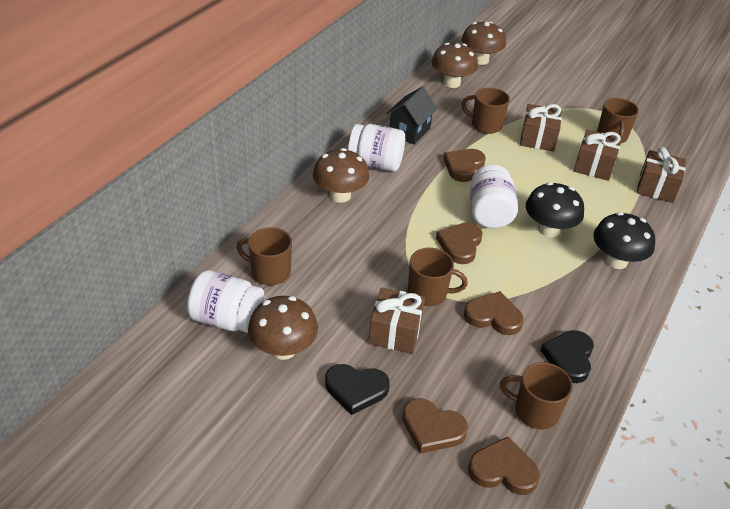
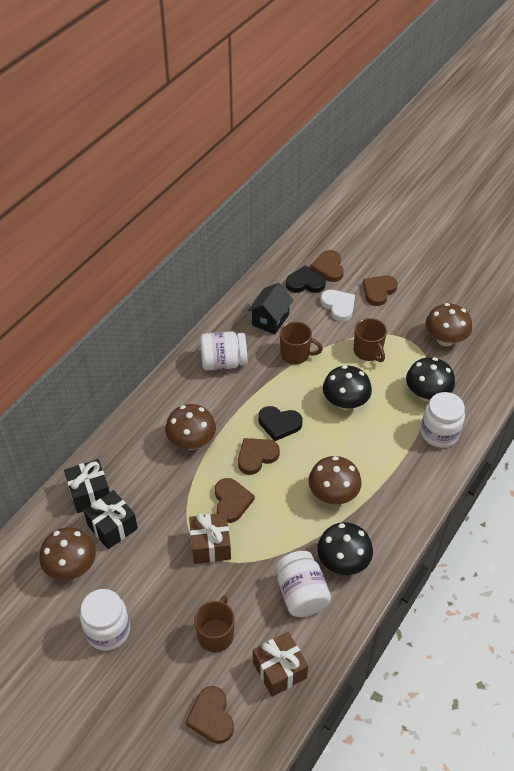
black gift: none = 0 -> [64,459,110,513] [83,490,138,549] = 2
black mushroom: [526,182,584,237] [593,212,655,269] = 2 -> [317,522,373,575] [323,365,372,410] [406,357,455,402] = 3
brown gift: [368,288,425,354] [520,104,562,152] [574,130,622,181] [636,147,686,203] = 4 -> [189,513,231,564] [253,632,308,697] = 2
brown mug: [236,227,292,285] [408,248,468,306] [461,88,510,134] [500,362,573,429] [597,98,639,143] = 5 -> [194,595,235,652] [280,321,323,364] [354,318,387,362] = 3
white heart: none = 0 -> [321,290,355,322] = 1
white jar: [187,270,264,333] [348,124,405,172] [470,165,518,229] = 3 -> [80,589,130,651] [200,331,247,371] [276,551,331,617] [421,392,465,448] = 4

